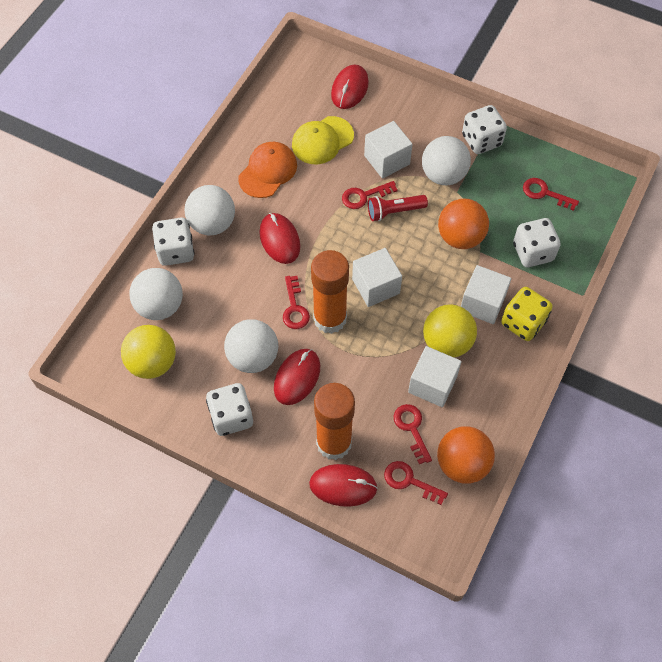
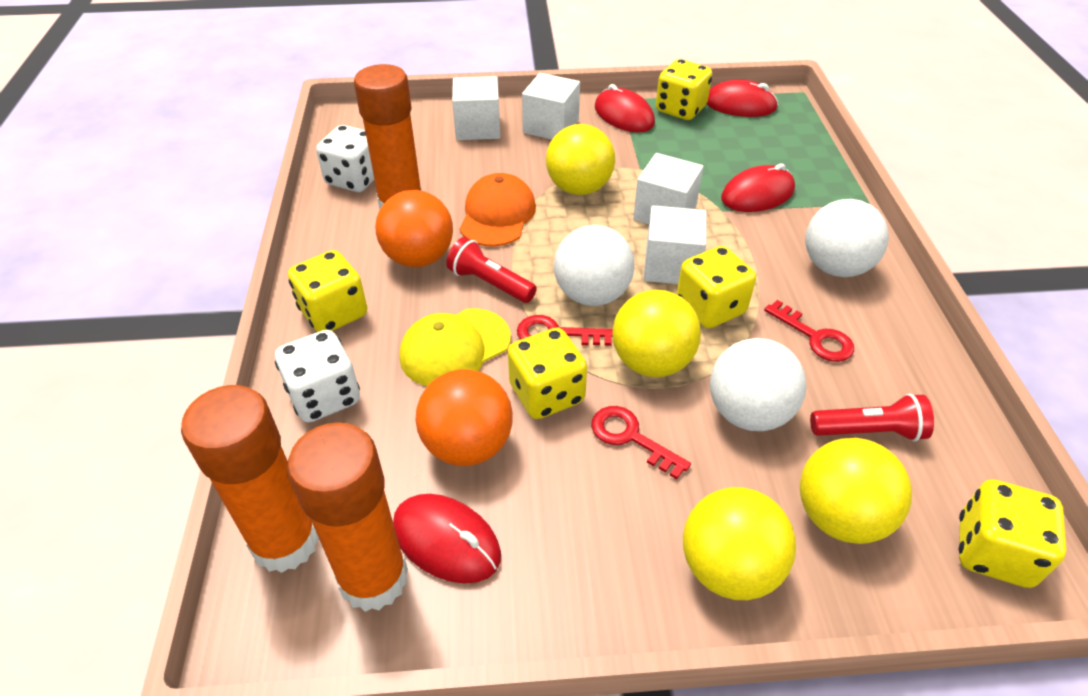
orange glue stick: [311,250,349,334] [314,383,355,460] = 2 -> [181,385,319,573] [287,422,408,612] [354,64,422,210] = 3
red flashlight: [368,195,428,221] = 1 -> [446,237,537,303] [810,393,934,441] = 2
red key: [283,276,310,329] [342,181,398,209] [384,461,448,505] [394,404,432,464] [523,178,579,211] = 5 -> [517,315,613,346] [591,406,691,479] [764,300,854,362] = 3
white ball: [129,268,183,320] [184,185,235,236] [224,319,278,373] [422,136,471,185] = 4 -> [554,225,635,306] [710,338,806,431] [805,199,889,277] = 3
white dice: [152,218,195,266] [206,383,253,436] [462,105,507,154] [513,218,561,267] = 4 -> [275,330,360,423] [316,125,374,192] = 2
yellow ball: [121,325,176,379] [423,304,477,357] = 2 -> [546,124,615,195] [612,290,701,377] [683,487,796,600] [800,438,912,544] = 4
yellow dice: [501,287,553,341] = 1 -> [288,250,367,332] [508,328,587,419] [656,59,712,120] [677,246,756,328] [959,479,1067,588] = 5

